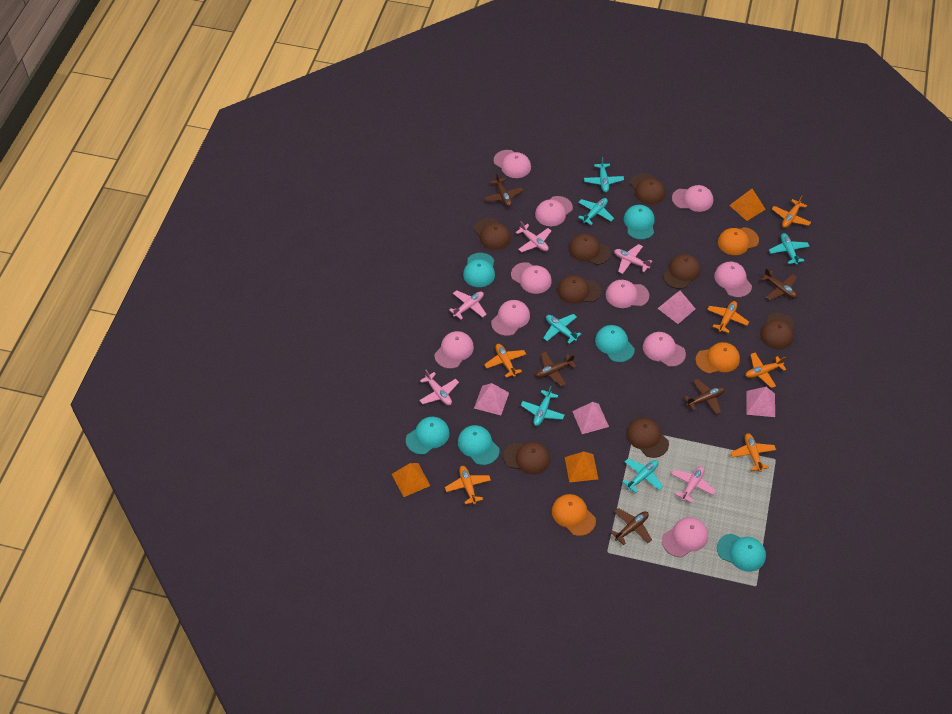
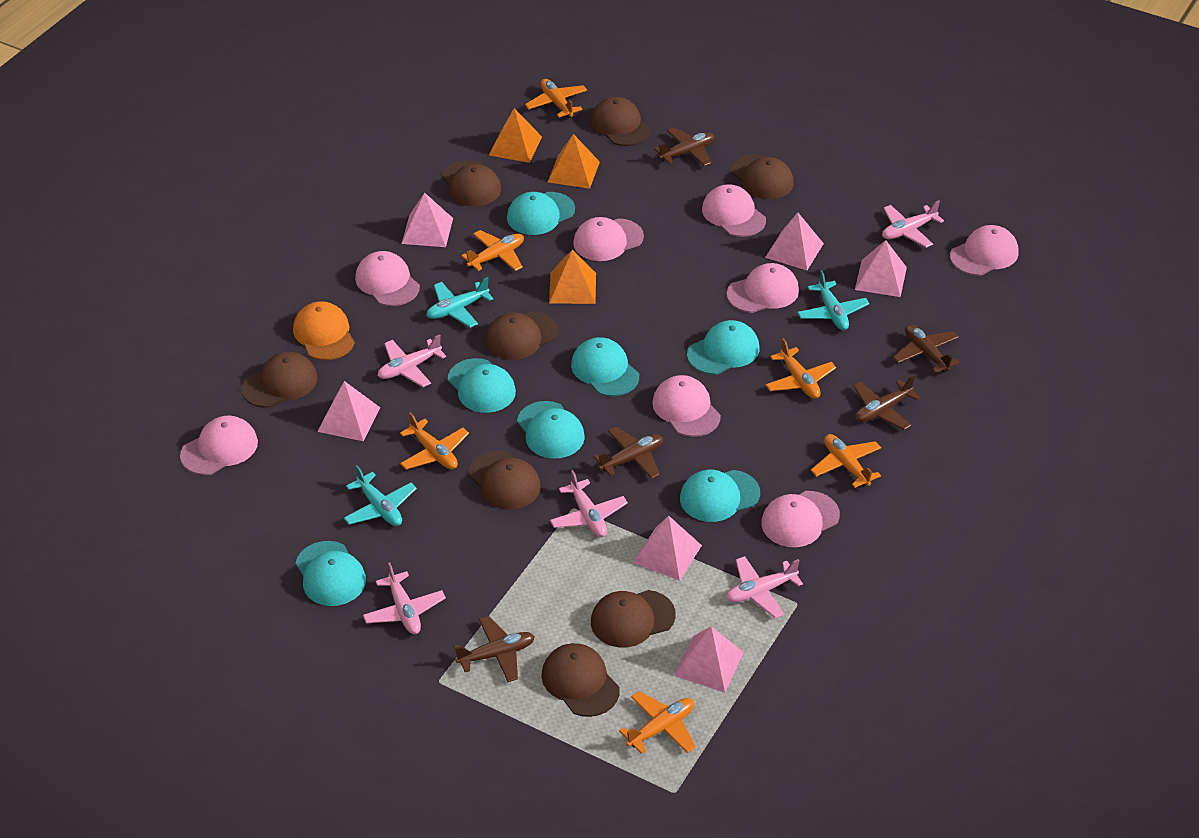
orange cap: [552,494,596,536] [695,342,740,374] [718,227,759,255] = 3 -> [293,301,355,360] = 1
pink cap: [435,331,474,369] [491,300,530,336] [494,150,531,178] [511,262,552,294] [535,196,573,226] [606,280,649,308] [643,332,686,367] [662,517,708,557] [672,185,713,212] [714,262,752,298] = 10 -> [180,416,258,475] [355,251,420,306] [573,217,644,261] [652,375,721,437] [702,184,766,237] [727,263,799,313] [761,491,840,547] [950,225,1019,276] = 8
pink pyramid: [474,383,509,415] [572,402,609,434] [657,291,695,324] [746,387,775,417] = 4 -> [317,381,380,441] [402,193,453,247] [633,516,702,581] [674,626,744,693] [765,212,824,270] [855,240,907,297] = 6
turquoise cap: [406,417,450,455] [458,425,499,465] [463,253,495,287] [595,325,635,363] [624,205,655,240] [717,533,766,572] = 6 -> [296,541,366,606] [448,358,516,413] [507,192,575,235] [517,401,585,459] [571,337,639,396] [680,470,760,522] [687,320,759,375] = 7
turquoise plane: [521,386,565,426] [544,314,581,344] [578,198,614,225] [584,157,624,192] [622,458,663,493] [769,233,810,265] = 6 -> [343,465,417,526] [426,277,493,328] [797,270,869,330] = 3

